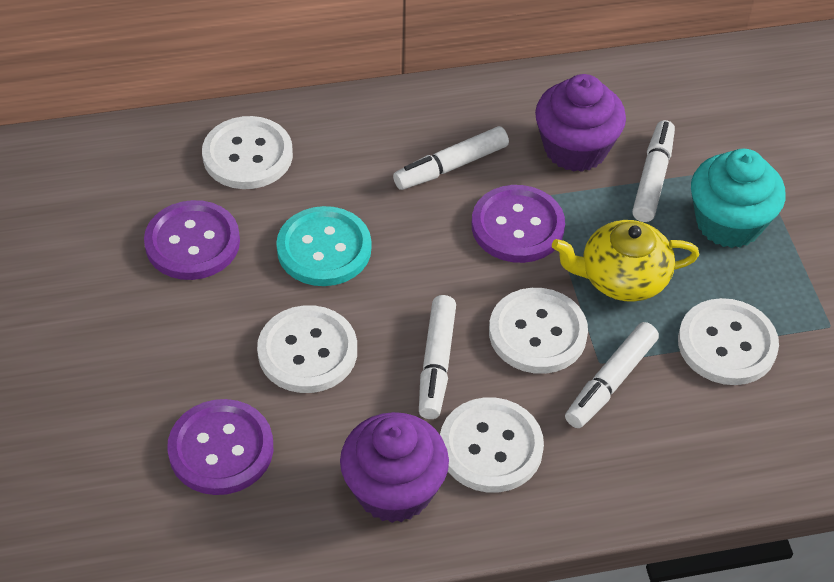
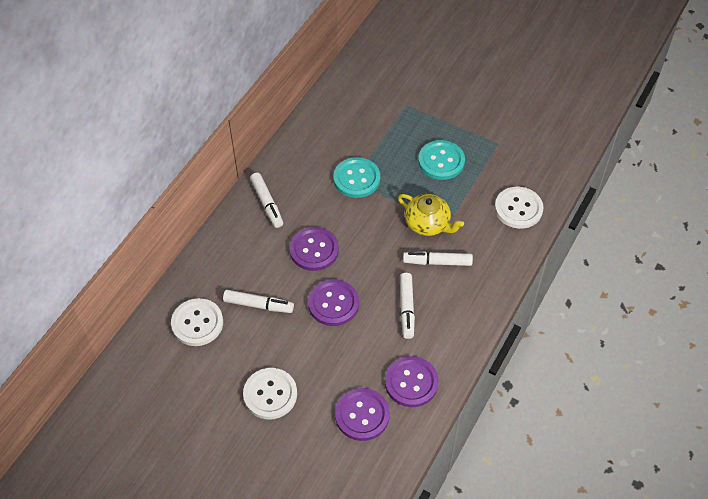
purple button: [144,200,240,280] [167,399,273,495] [472,185,565,263] = 3 -> [289,227,339,271] [308,279,359,326] [335,388,390,441] [385,356,439,407] = 4
purple cupcake: [340,412,449,523] [535,74,626,172] = 2 -> none = 0
turquoise button: [276,206,371,286] = 1 -> [333,157,380,198] [418,140,465,180] = 2
turquoise cupcake: [691,149,785,248] = 1 -> none = 0
white button: [202,116,293,189] [257,305,357,393] [440,397,544,493] [489,288,588,374] [678,298,779,385] = 5 -> [171,298,223,346] [243,368,297,419] [495,187,544,229] = 3

